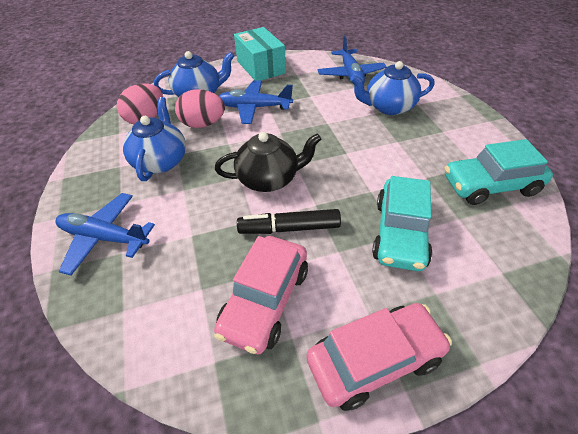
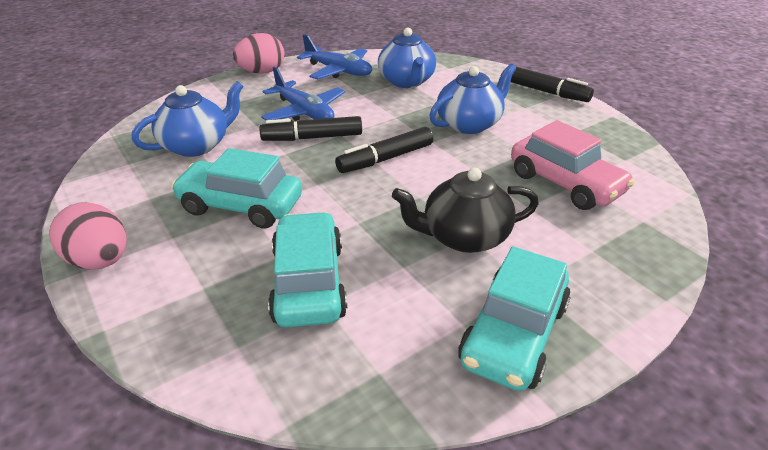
black marker: [237,209,341,234] = 1 -> [259,116,362,141] [335,127,433,173] [511,66,594,102] = 3
blue plane: [55,193,155,276] [219,80,293,124] [318,36,386,84] = 3 -> [261,66,345,121] [297,34,372,79] = 2
pink car: [214,236,308,355] [307,303,452,411] = 2 -> [511,120,635,210] = 1
turquoise box: [234,27,286,81] = 1 -> none = 0
turquoise car: [372,176,432,271] [444,139,553,205] = 2 -> [171,148,302,228] [268,212,347,327] [458,246,571,391] = 3

